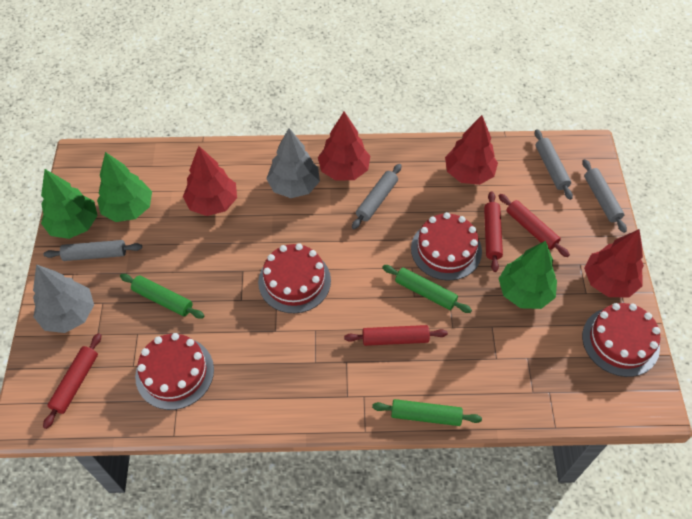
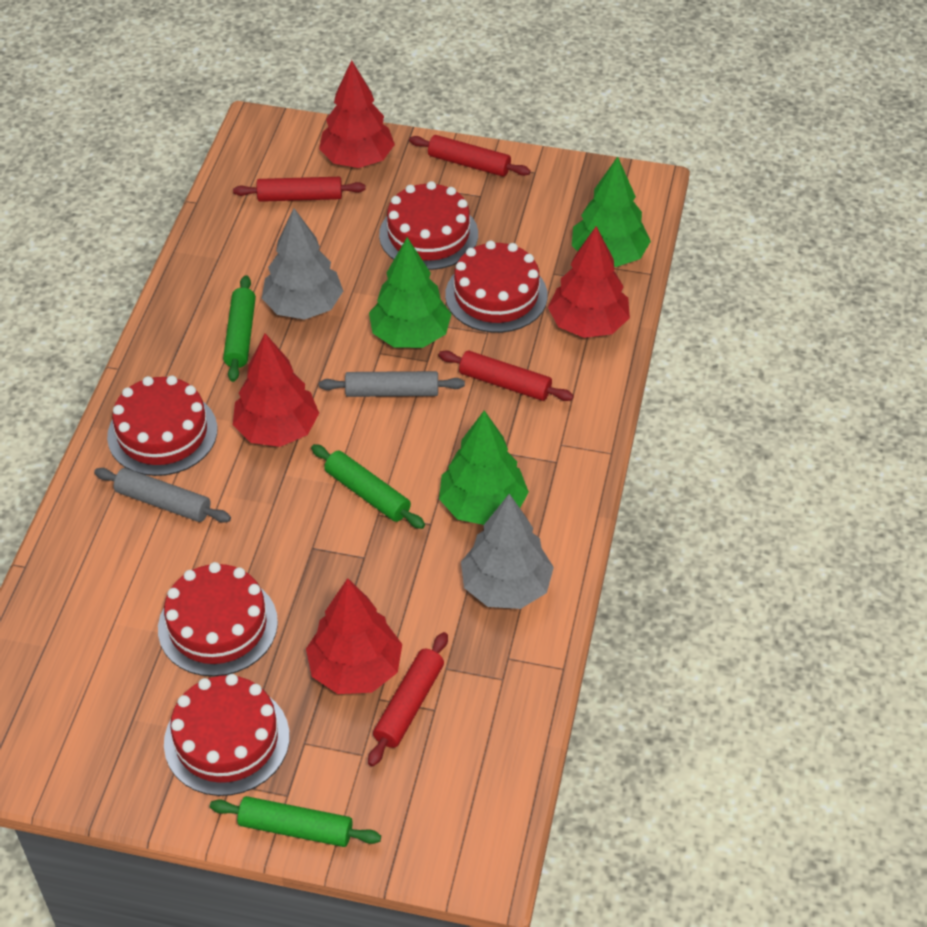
grey rolling pin: [43,240,142,261] [352,164,402,229] [535,129,573,200] [582,159,627,233] = 4 -> [94,468,231,523] [319,371,465,397] = 2
red cake: [135,333,214,410] [258,243,331,313] [411,212,482,280] [582,303,660,377] = 4 -> [107,376,218,476] [158,562,278,676] [164,674,290,796] [379,181,478,270] [445,241,548,333] = 5

